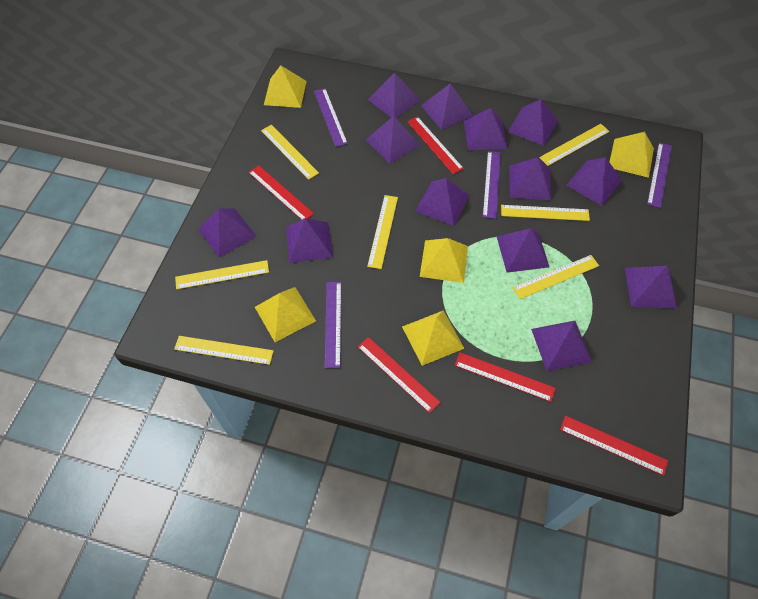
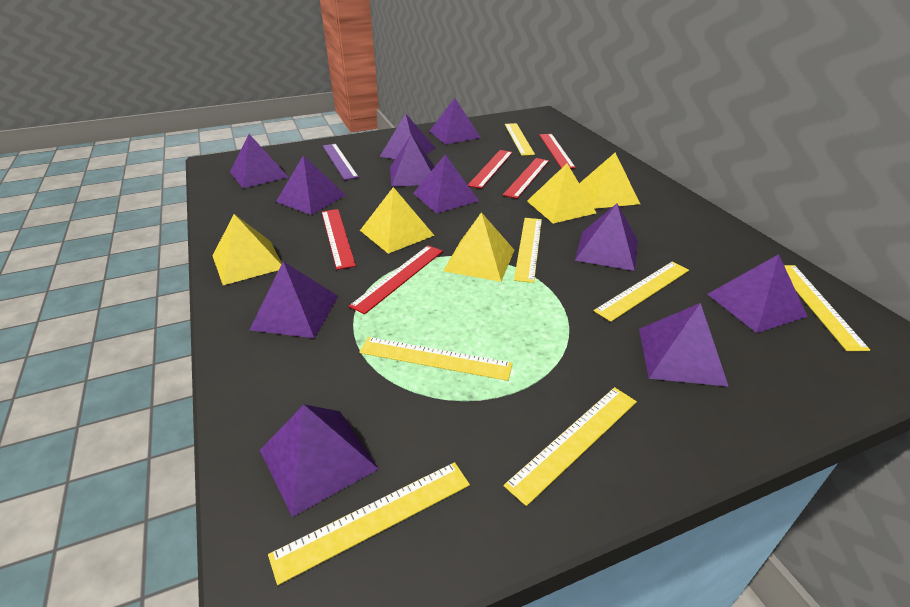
purple pyramid: [198,209,256,258] [286,219,333,263] [366,116,420,163] [368,73,420,118] [416,178,470,226] [421,83,473,130] [464,108,507,150] [497,228,549,273] [508,99,558,146] [510,157,551,201] [531,321,592,371] [566,157,622,206] [625,266,677,309] = 13 -> [230,134,288,188] [249,261,338,338] [260,405,378,517] [276,155,346,215] [380,113,435,159] [390,135,434,187] [413,154,479,213] [430,98,481,144] [575,204,638,271] [639,303,729,387] [708,254,808,333] = 11
purple ruler: [314,88,348,147] [325,282,341,368] [483,151,501,219] [647,143,672,208] = 4 -> [323,144,359,180] = 1

